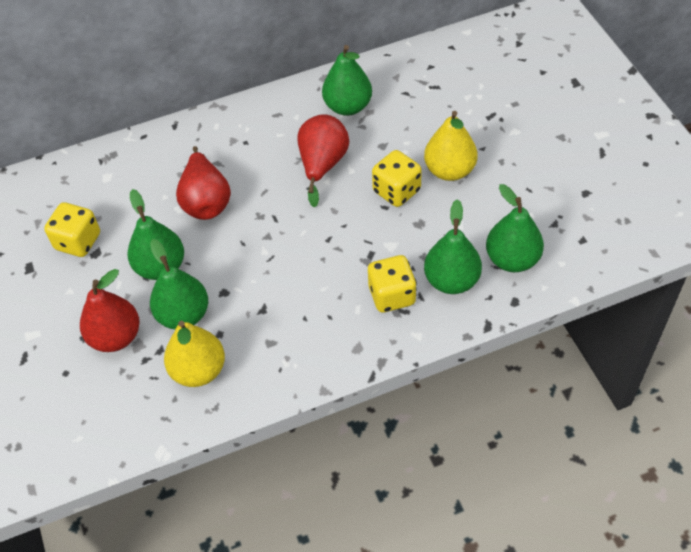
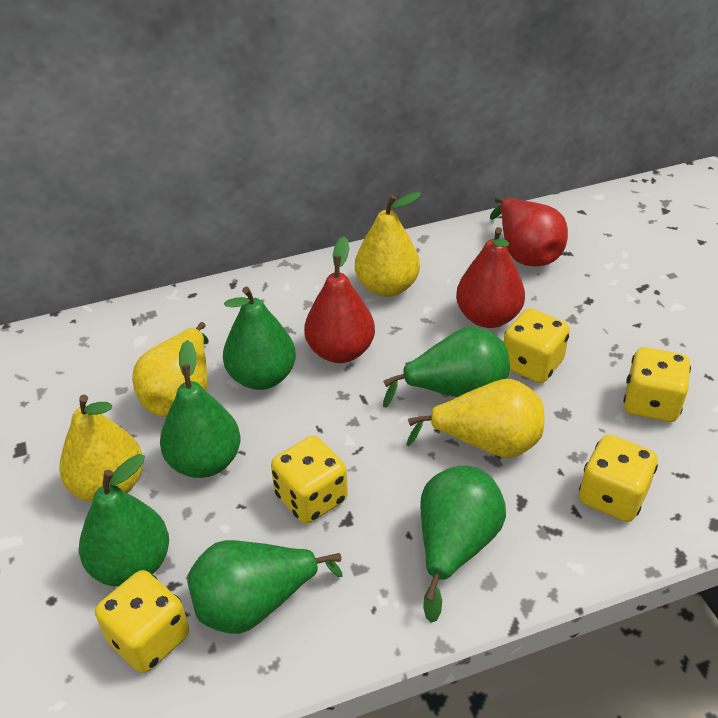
green pear: [127,189,184,280] [150,239,208,329] [322,45,372,116] [424,199,482,294] [486,184,544,272] = 5 -> [79,454,169,587] [160,340,241,478] [187,540,343,634] [223,287,296,390] [383,326,510,407] [420,466,506,623] = 6
yellow dice: [44,202,100,257] [368,255,417,312] [372,150,422,207] = 3 -> [95,570,189,673] [271,436,348,524] [504,308,570,383] [579,435,658,522] [624,347,691,422] = 5
yellow pear: [164,321,225,387] [424,111,477,181] = 2 -> [60,395,143,502] [132,322,209,417] [355,192,421,297] [406,379,544,458] = 4

